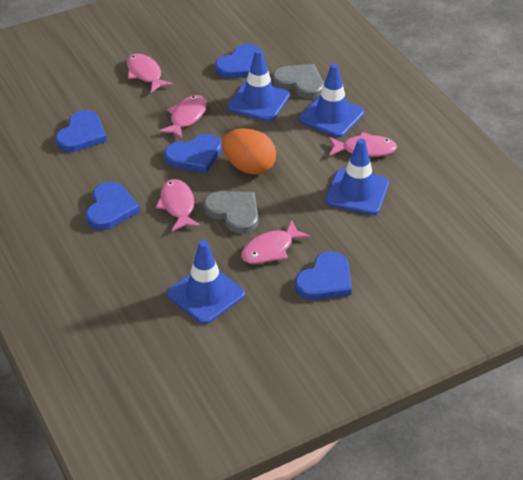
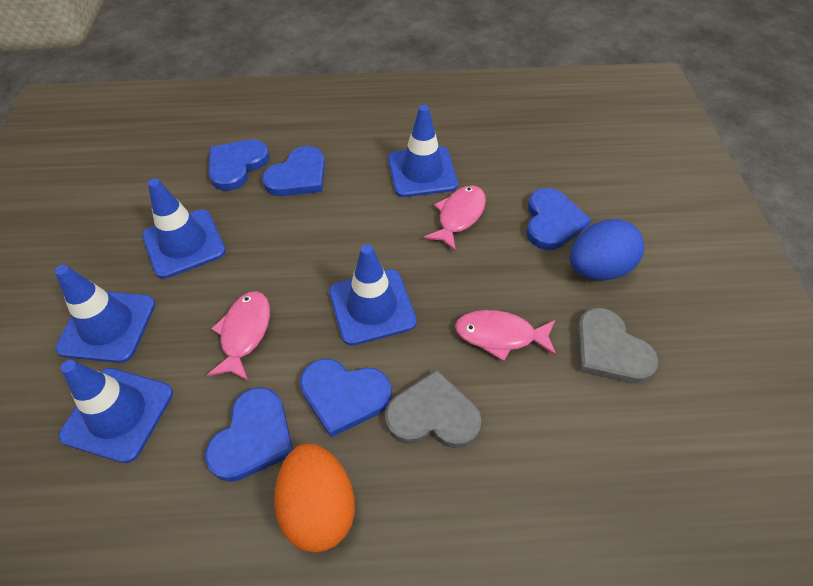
blue egg: none = 0 -> [570,219,644,281] = 1
blue traffic cone: [167,240,245,324] [228,49,290,122] [299,63,364,137] [325,139,389,215] = 4 -> [55,265,156,363] [59,360,173,463] [142,178,226,279] [329,244,417,346] [388,105,458,197] = 5
pink fish: [127,54,173,93] [156,179,201,231] [159,95,207,139] [241,220,311,264] [329,132,397,157] = 5 -> [207,291,270,381] [424,185,486,252] [455,310,556,361] = 3

